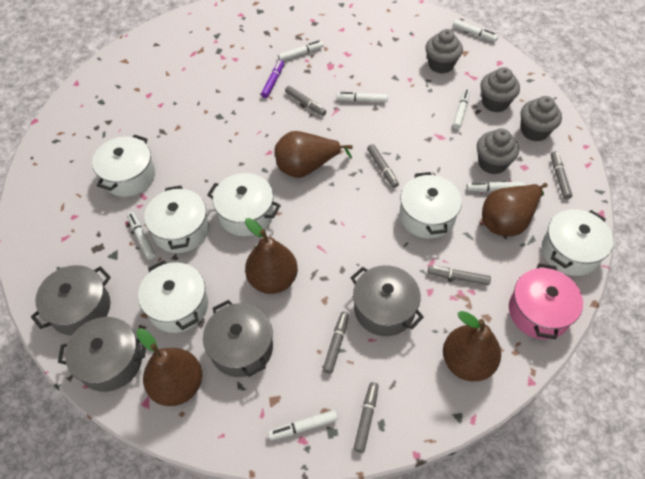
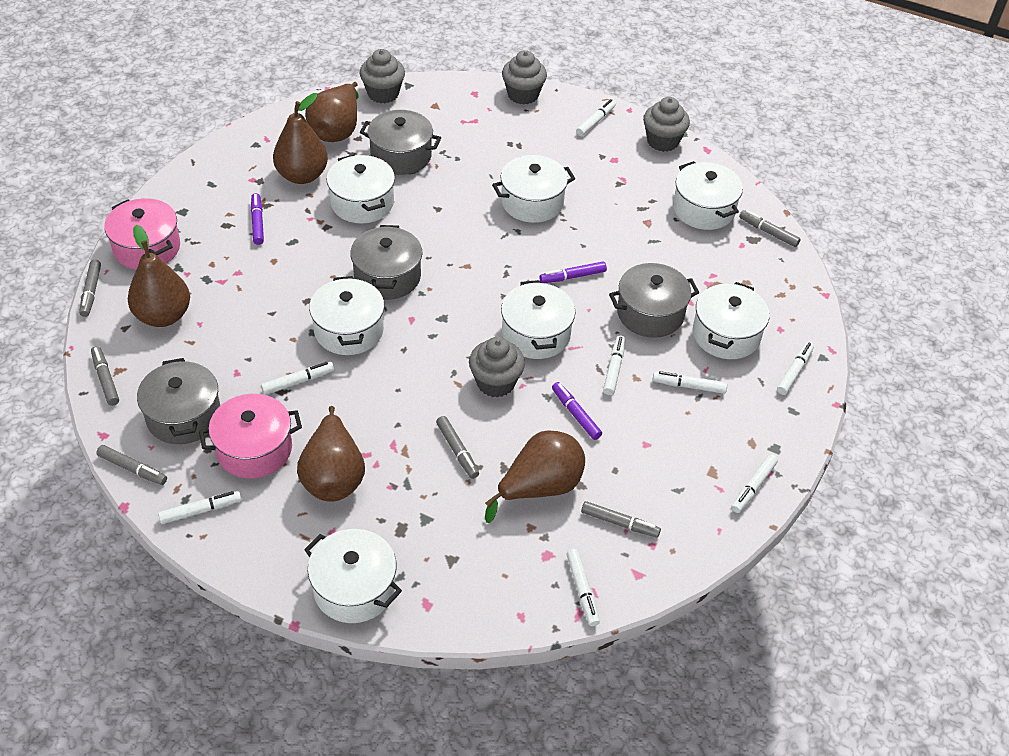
pink pot: [509,263,583,339] = 1 -> [104,198,180,270] [199,394,302,479] = 2
purple marker: [261,60,284,98] = 1 -> [251,193,264,245] [539,262,607,283] [552,382,602,440] = 3
white marker: [127,212,156,260] [268,410,338,440] [278,40,324,61] [337,92,388,102] [453,20,498,42] [453,89,470,129] [466,182,525,192] = 7 -> [158,491,241,524] [261,362,334,395] [566,549,600,626] [576,99,616,136] [603,336,626,395] [652,371,727,394] [731,454,778,513] [777,342,814,395] = 8
white pot: [92,134,155,197] [138,260,208,333] [144,186,209,253] [207,173,281,236] [400,172,462,239] [542,209,613,276] = 6 -> [304,529,402,623] [309,276,384,355] [327,154,395,223] [492,155,575,223] [501,280,576,359] [673,161,743,230] [693,282,770,359] = 7

